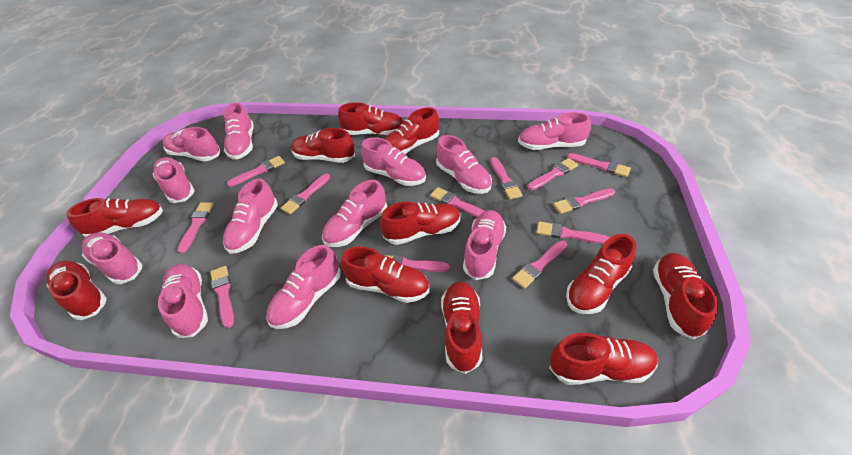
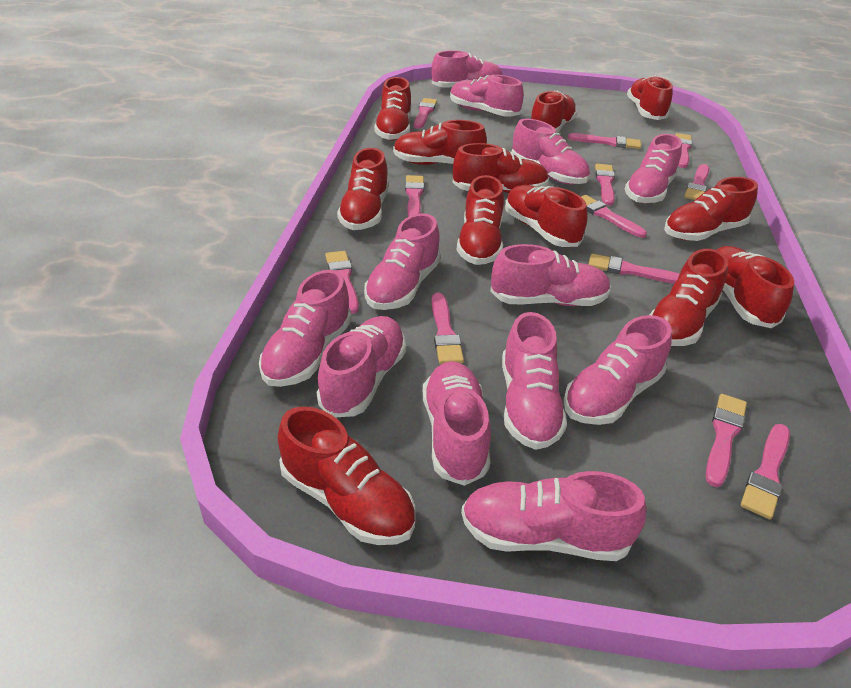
red shoe: [47,261,107,320] [66,198,163,238] [291,128,355,163] [338,102,403,135] [341,246,430,303] [380,201,461,245] [385,107,439,154] [441,281,482,374] [549,333,658,385] [566,234,636,314] [653,253,718,339] = 11 -> [278,406,415,545] [337,148,389,230] [374,77,411,141] [393,120,487,165] [452,143,549,193] [457,175,504,265] [505,185,588,247] [531,91,577,133] [627,75,673,120] [650,249,728,346] [664,177,758,241] [716,246,794,328] = 12

